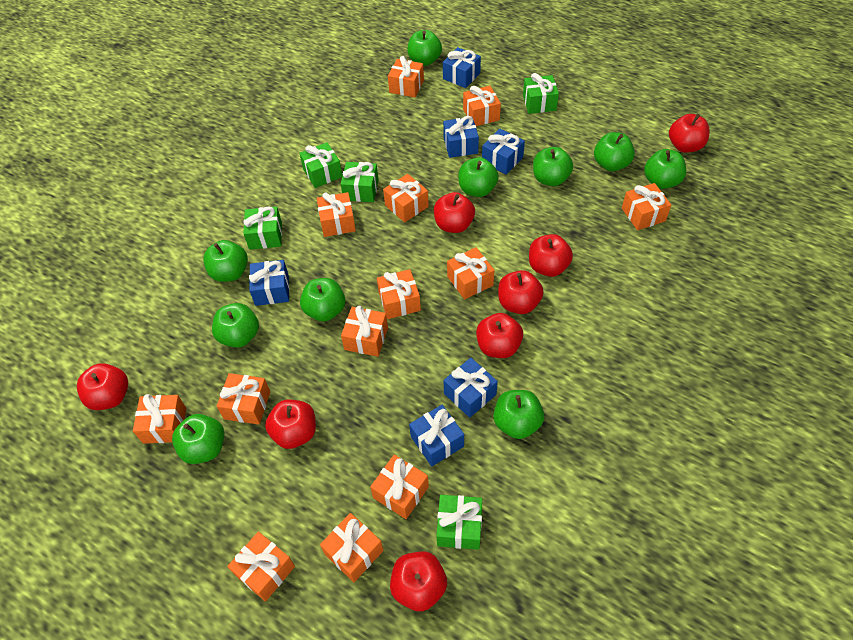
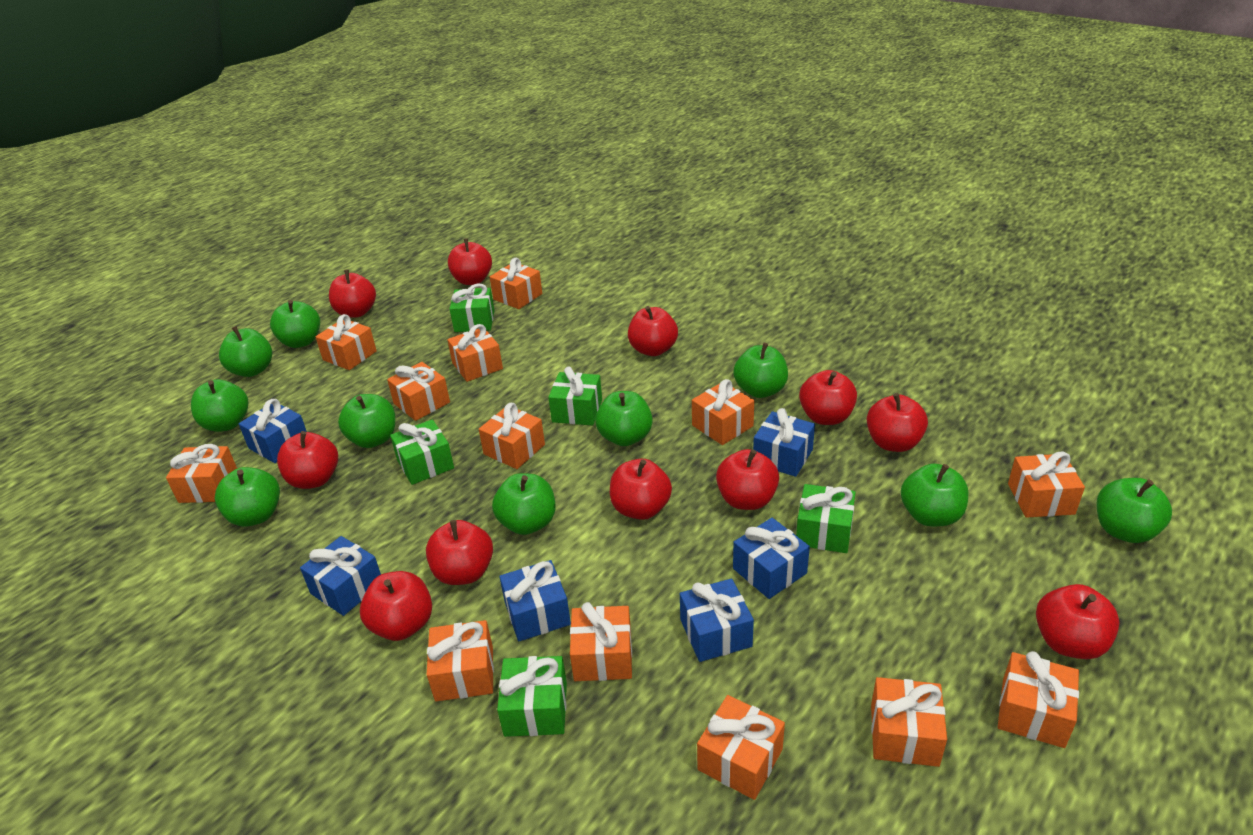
red apple: [77,363,128,410] [265,400,316,449] [390,552,447,611] [434,192,475,233] [476,313,523,358] [498,270,544,314] [529,234,573,277] [669,114,710,153] = 8 -> [277,431,338,489] [329,270,376,318] [360,571,432,641] [426,520,493,585] [448,238,492,285] [610,459,672,520] [628,306,678,356] [716,449,779,510] [799,370,857,425] [867,393,928,452] [1036,584,1119,659] = 11

